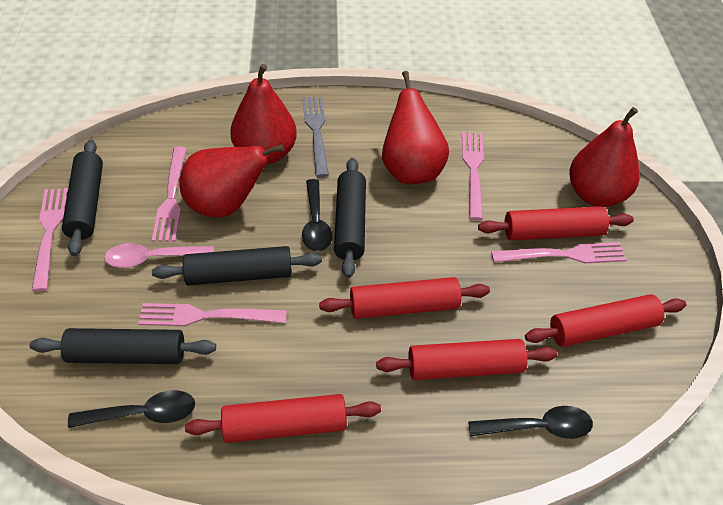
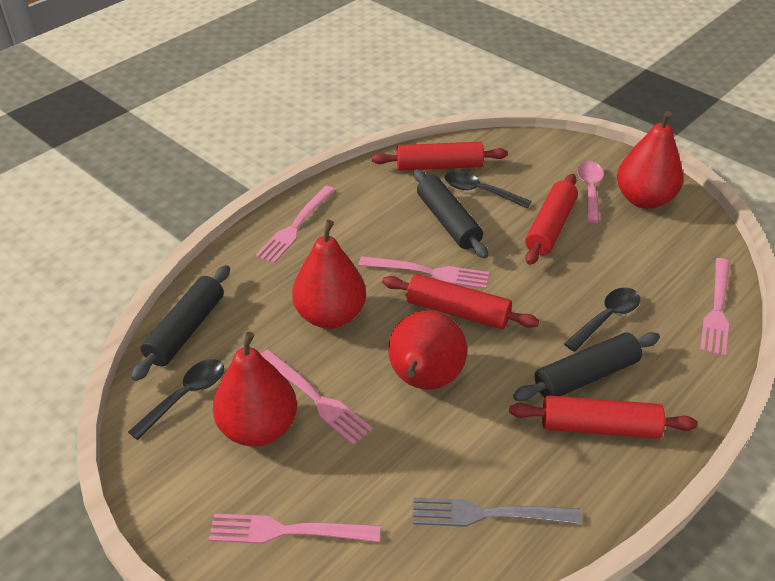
black rolling pin: [30,328,216,364] [62,140,103,256] [152,246,322,286] [334,158,366,278] = 4 -> [131,265,230,381] [414,169,488,259] [513,332,660,401] = 3
red rolling pin: [185,394,381,443] [319,277,490,319] [376,339,558,380] [478,206,634,241] [525,294,686,347] = 5 -> [372,142,508,171] [382,274,539,329] [509,395,698,439] [525,174,578,265] = 4

